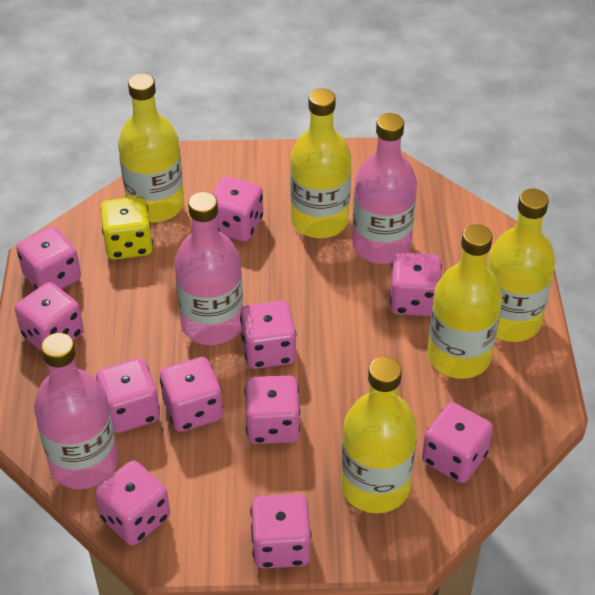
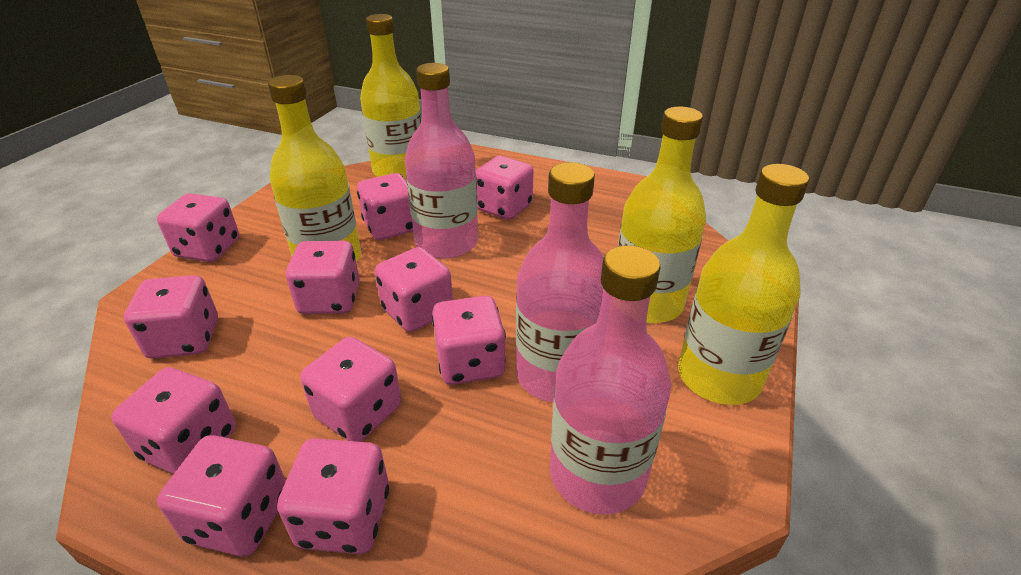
yellow bottle: [118,73,184,222] [290,89,351,238] [341,357,417,513] [427,224,502,379] [487,189,556,342] = 5 -> [268,75,361,262] [360,14,421,181] [618,106,706,323] [678,164,809,405] = 4
yellow dice: [100,196,153,260] = 1 -> none = 0

